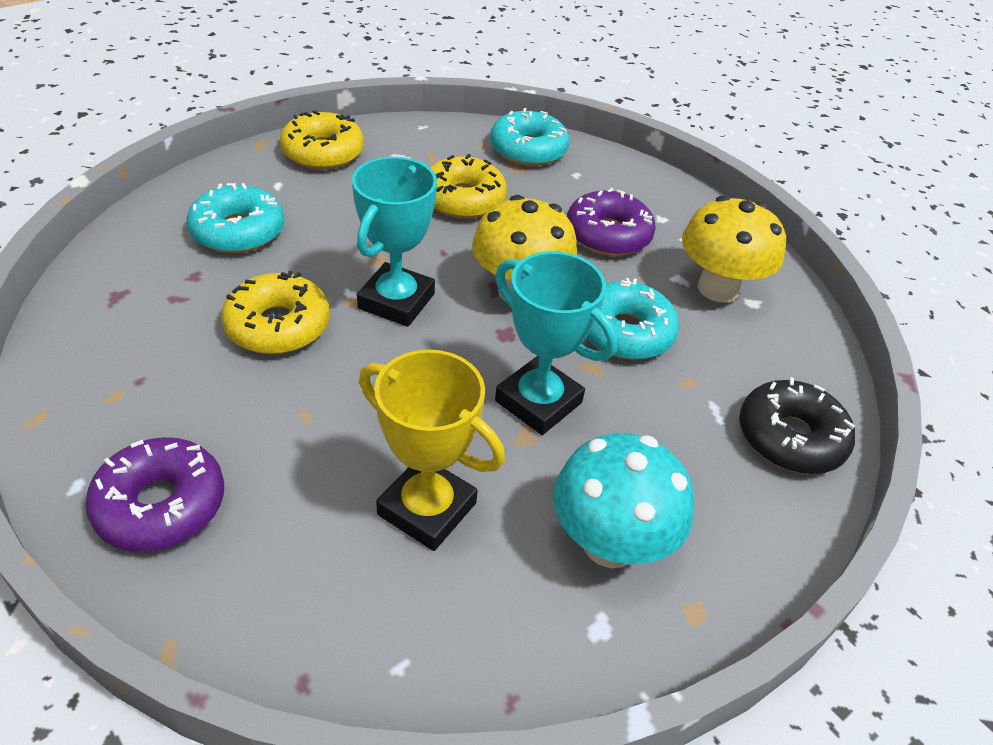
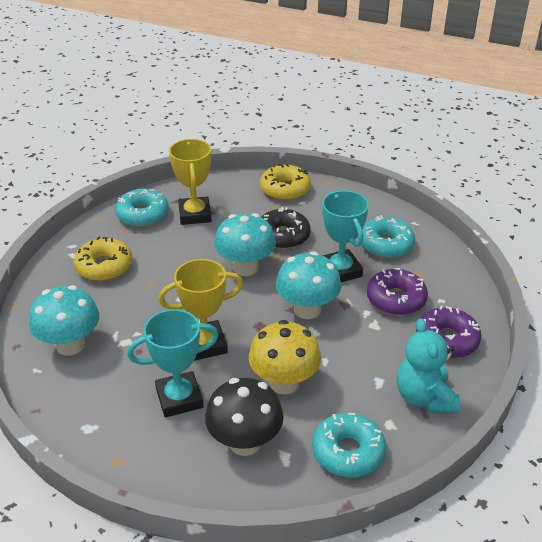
black mushroom: none = 0 -> [205,378,284,456] = 1
turquoise mushroom: [553,433,694,568] = 1 -> [29,285,99,356] [214,213,276,276] [276,252,341,319] = 3
turquoise teddy bear: none = 0 -> [397,318,460,413] = 1
yellow donut: [221,271,330,354] [280,110,364,170] [429,154,507,219] = 3 -> [74,236,132,281] [260,164,311,201] = 2
yellow mushroom: [472,195,577,301] [682,196,786,302] = 2 -> [249,320,321,395] = 1
yellow trophy: [359,350,505,551] = 1 -> [159,259,243,361] [169,139,212,225] = 2

